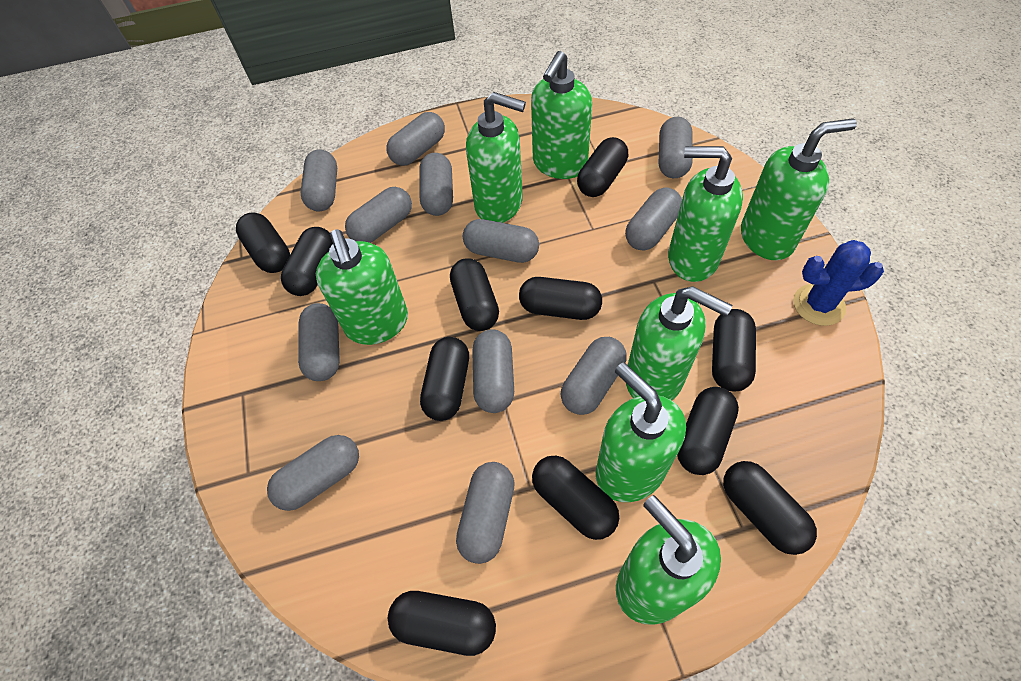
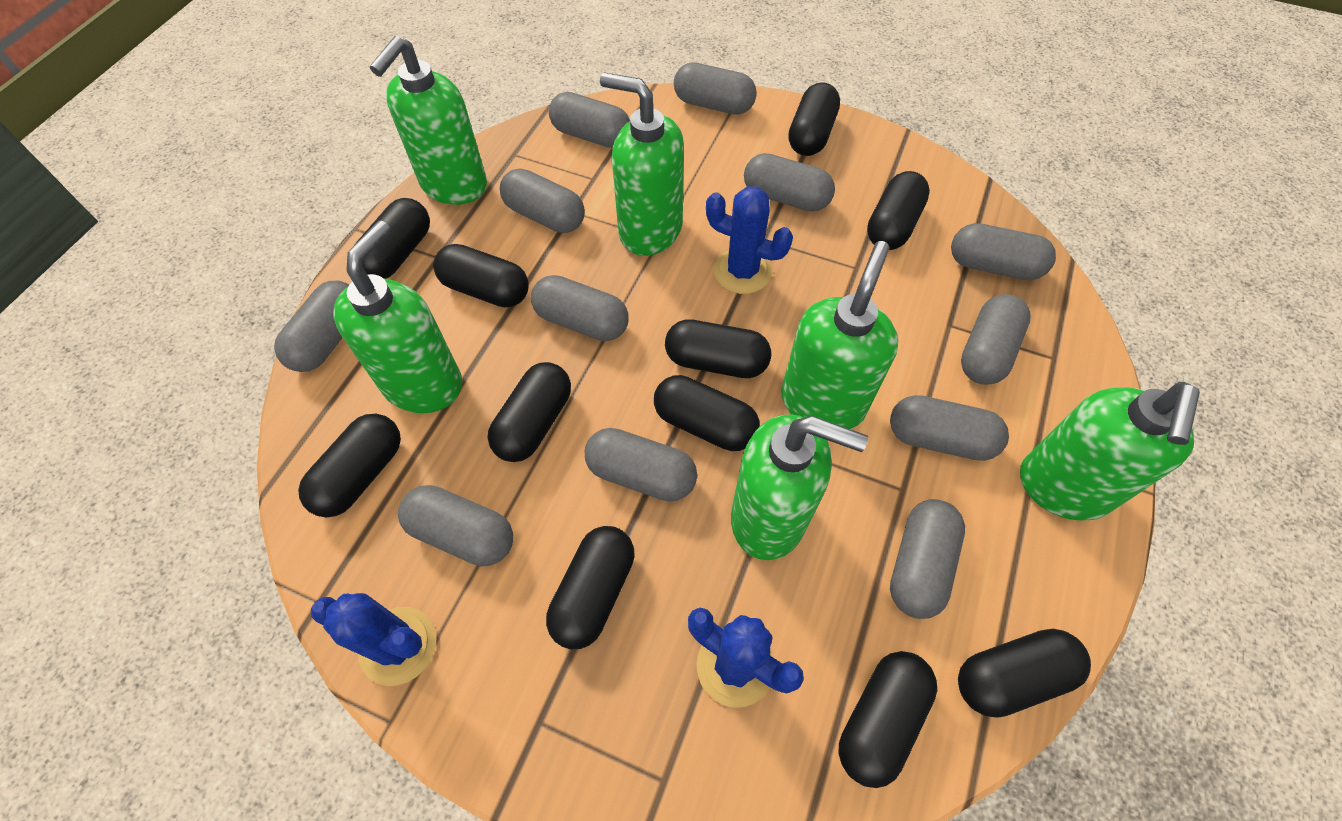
blue cactus: [793,240,884,326] = 1 -> [311,593,436,686] [688,608,804,708] [706,186,793,294] = 3
green soap dispenser: [316,229,408,345] [466,92,526,223] [531,51,592,179] [596,362,686,502] [616,495,721,625] [626,286,732,400] [668,146,743,282] [741,118,857,260] = 8 -> [333,221,462,413] [370,36,487,205] [600,72,684,256] [731,414,868,560] [781,241,899,429] [1020,382,1200,521] = 6

